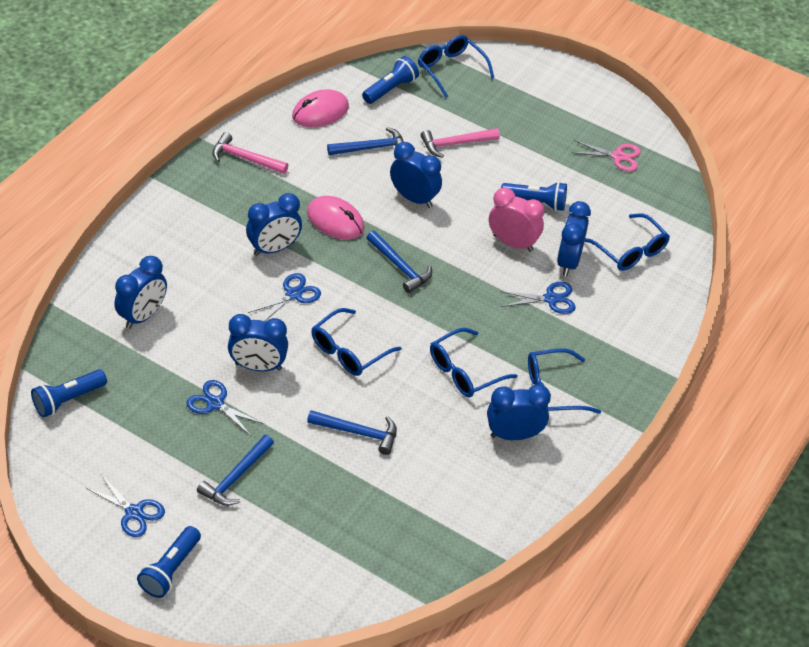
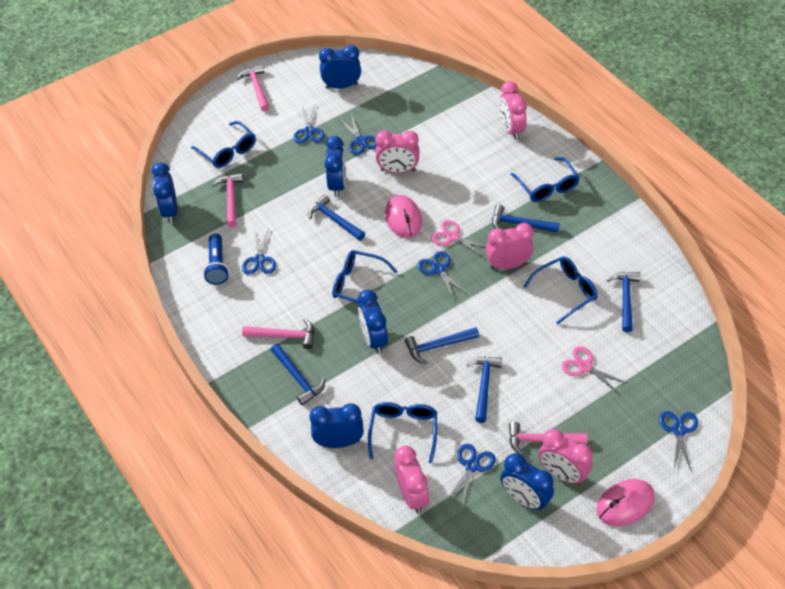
blue flashlight: [31,369,107,418] [137,526,201,598] [362,56,419,104] [501,182,567,211] = 4 -> [203,233,229,285] = 1
blue hammer: [197,435,274,506] [307,410,397,455] [327,127,404,155] [367,231,432,293] = 4 -> [271,344,325,405] [308,194,365,241] [405,327,479,364] [467,357,502,423] [492,204,560,233] [607,272,641,332] = 6
blue scissors: [86,475,165,537] [187,380,264,436] [248,273,321,321] [500,282,576,314] = 4 -> [242,228,276,275] [293,105,325,144] [339,114,377,155] [417,251,468,300] [445,444,496,507] [659,411,698,472] = 6
pink clock: [489,188,544,252] = 1 -> [375,131,419,173] [394,446,429,513] [486,223,534,269] [499,81,527,140] [538,429,592,485] = 5
pink hammer: [212,132,288,174] [421,128,500,158] = 2 -> [213,173,243,227] [237,65,269,111] [242,318,314,349] [509,421,588,456] = 4
pink scissors: [571,140,641,171] = 1 -> [431,220,486,258] [561,346,629,395] = 2

